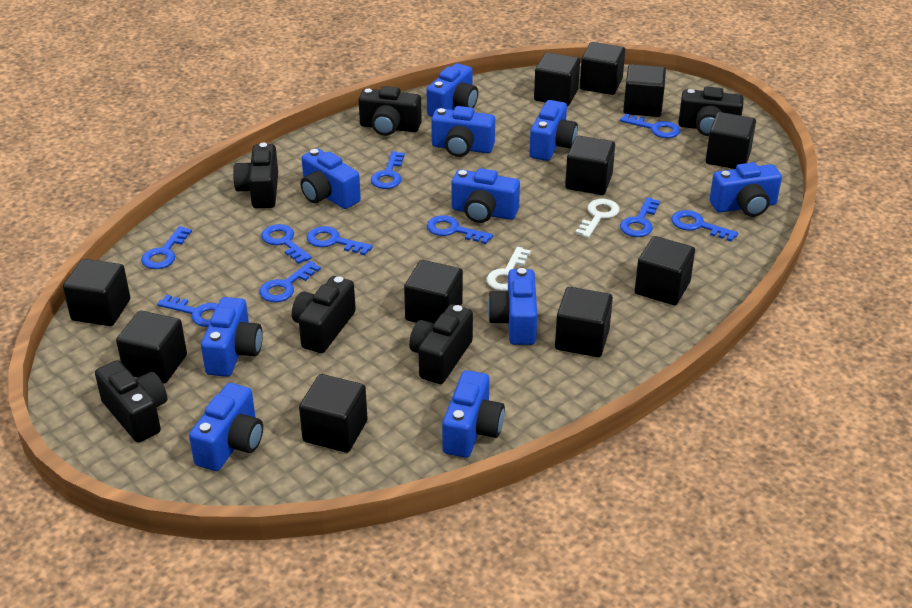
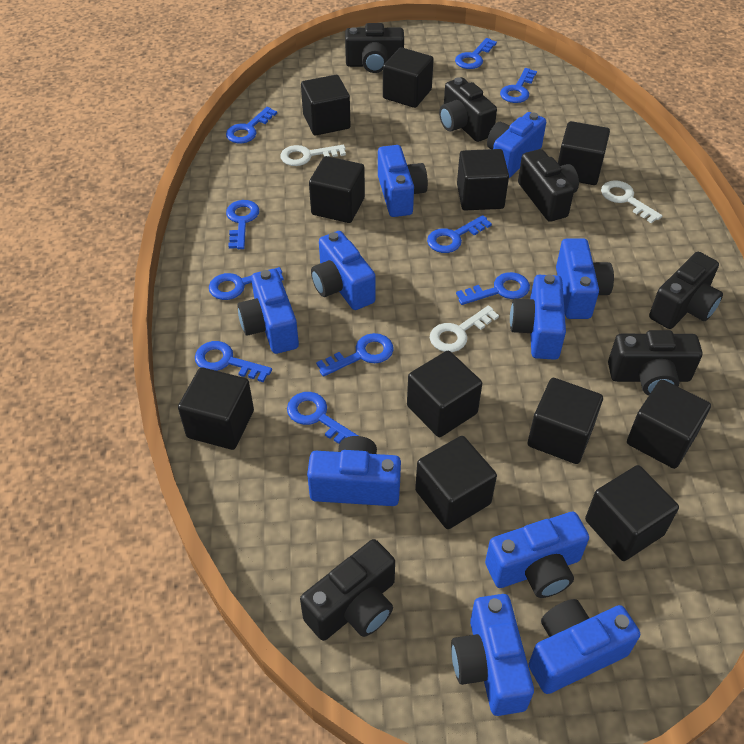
white key: [487,247,531,291] [575,199,619,238] = 2 -> [280,145,346,166] [430,305,499,352] [601,180,662,223] = 3

